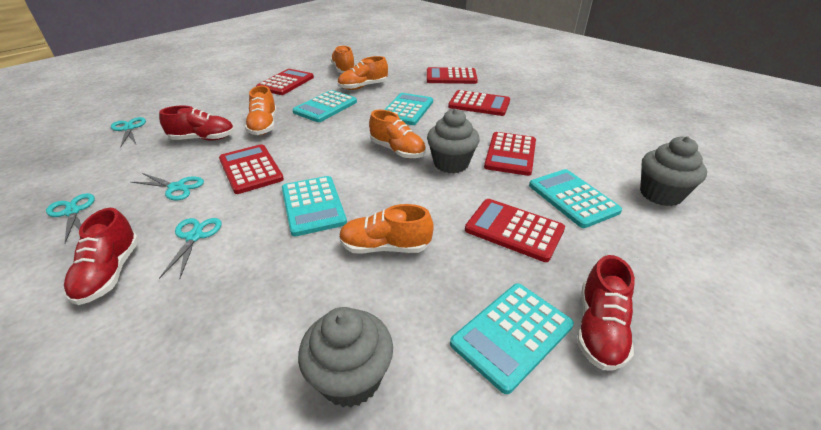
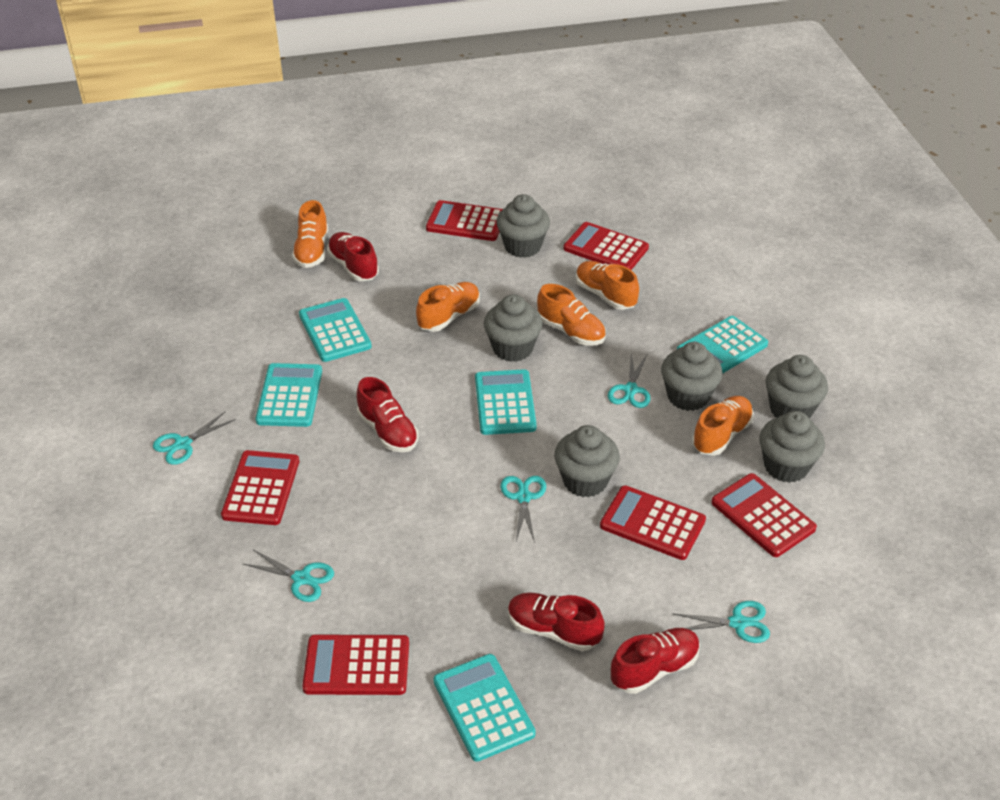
grey cupcake: [298,307,393,407] [427,109,480,173] [640,136,707,206] = 3 -> [484,294,542,362] [496,194,550,258] [554,425,620,498] [661,342,722,411] [759,411,825,483] [766,355,828,418] = 6
red shoe: [64,208,139,305] [159,106,234,140] [577,255,635,370] = 3 -> [327,232,379,281] [357,377,418,452] [508,592,605,651] [611,628,700,694] = 4
turquoise scissors: [46,193,95,243] [111,117,146,146] [131,173,204,200] [159,218,222,279] = 4 -> [153,411,235,465] [243,550,334,602] [501,476,546,543] [608,353,650,408] [672,601,770,643] = 5

